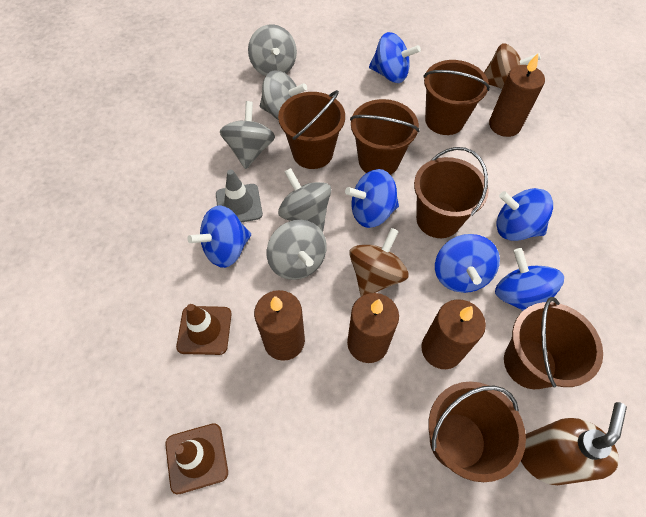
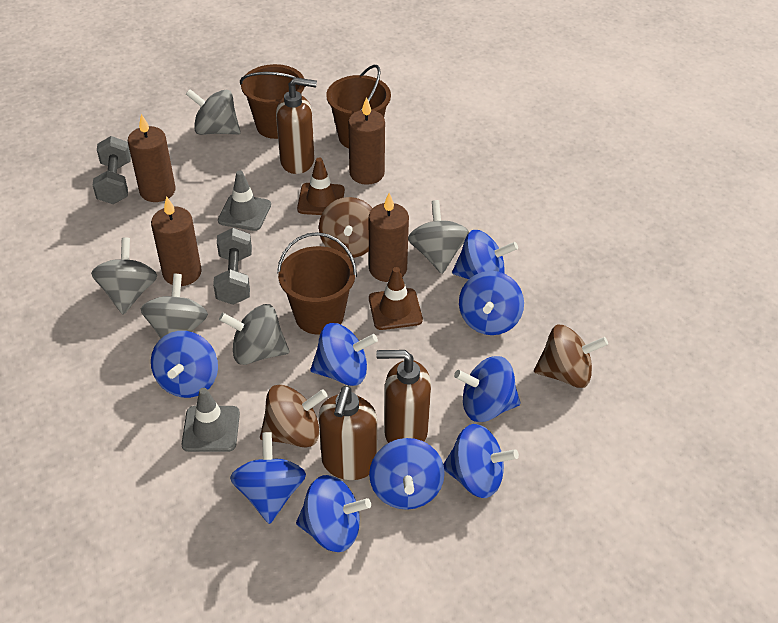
blue spinning top: [187,205,251,268] [345,169,399,228] [369,32,421,83] [435,234,500,293] [495,248,564,311] [496,188,553,241] = 6 -> [151,331,218,398] [230,432,306,524] [296,475,371,552] [310,323,378,386] [369,438,445,510] [443,424,519,498] [452,230,518,279] [454,356,520,422] [459,271,524,335] = 9
brown bucket: [278,90,345,169] [350,99,420,175] [414,147,489,238] [423,60,490,135] [428,381,526,482] [504,297,603,389] = 6 -> [240,64,306,139] [277,232,357,335] [326,65,391,148] = 3
brown soap dispenser: [521,402,627,485] = 1 -> [276,77,317,174] [319,386,377,480] [376,350,431,443] = 3
brown spinning top: [349,228,408,297] [484,43,541,89] = 2 -> [260,384,328,447] [319,197,373,258] [534,324,608,388] = 3
grey dumbbell: none = 0 -> [93,136,131,204] [213,228,252,305] = 2
grey traffic cone: [216,169,263,222] = 1 -> [182,388,240,452] [218,170,271,231] = 2

